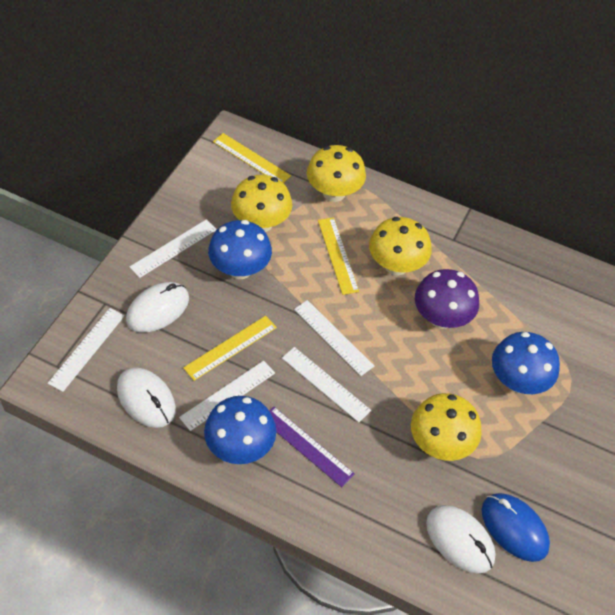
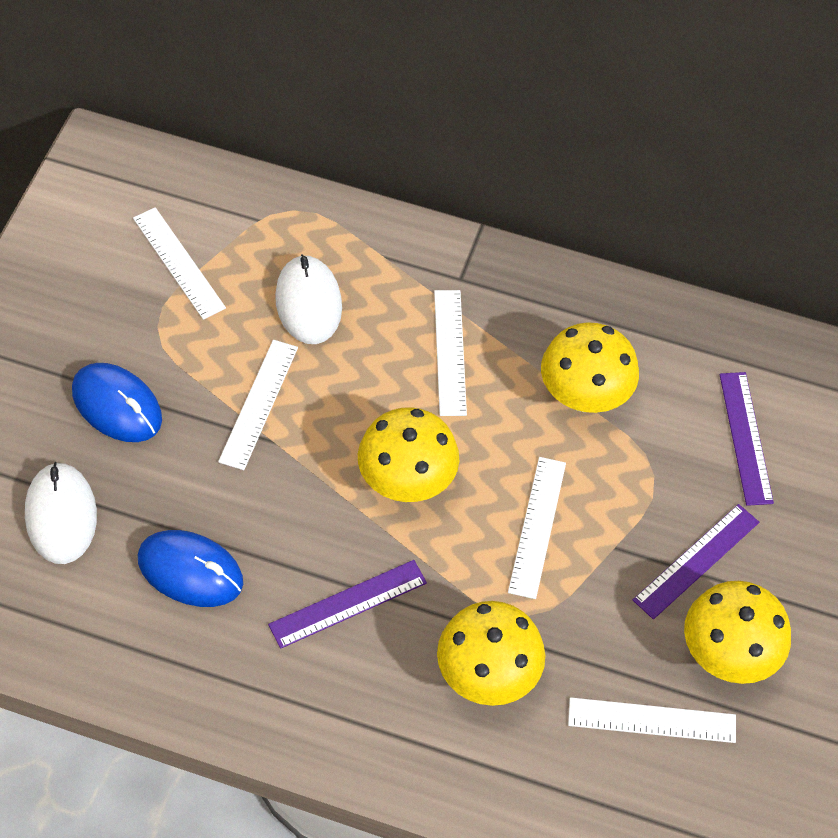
blue mouse: [482,493,550,562] = 1 -> [72,363,162,442] [138,530,243,607] = 2
blue mushroom: [204,396,276,464] [208,220,272,279] [492,332,560,394] = 3 -> none = 0
purple mushroom: [415,269,479,329] = 1 -> none = 0
purple ruler: [269,407,355,487] = 1 -> [268,560,427,649] [633,504,759,619] [719,372,774,506] = 3
white mouse: [117,368,176,428] [126,282,189,332] [426,505,495,574] = 3 -> [25,462,97,564] [275,254,342,344] = 2
yellow ruler: [183,316,277,381] [213,133,291,183] [318,217,359,295] = 3 -> none = 0

